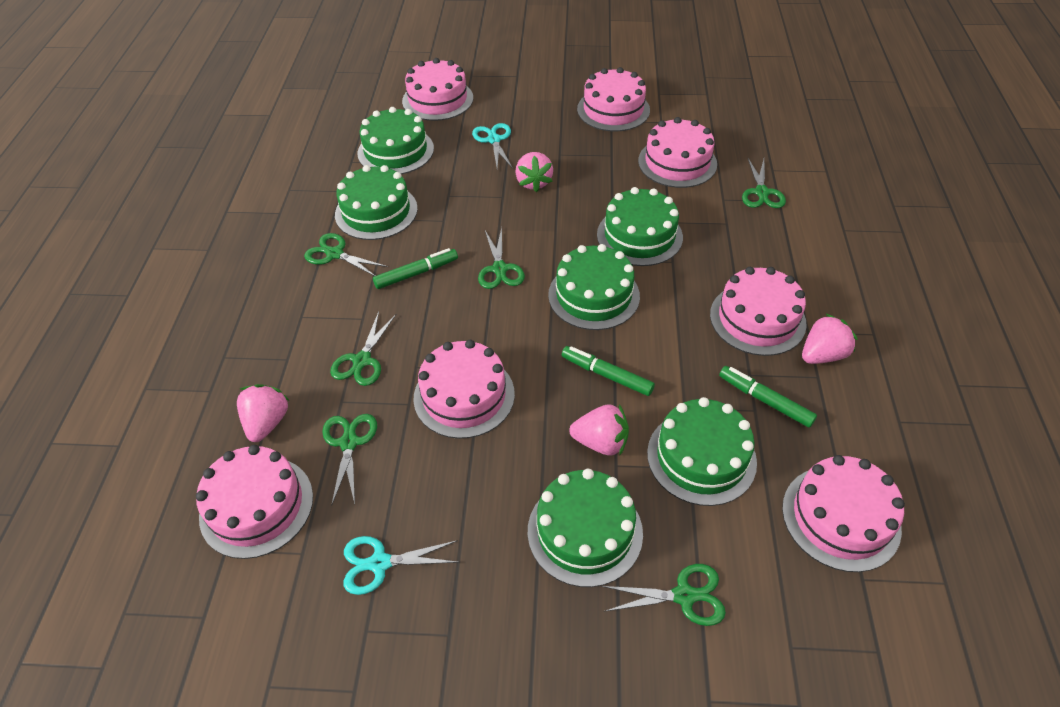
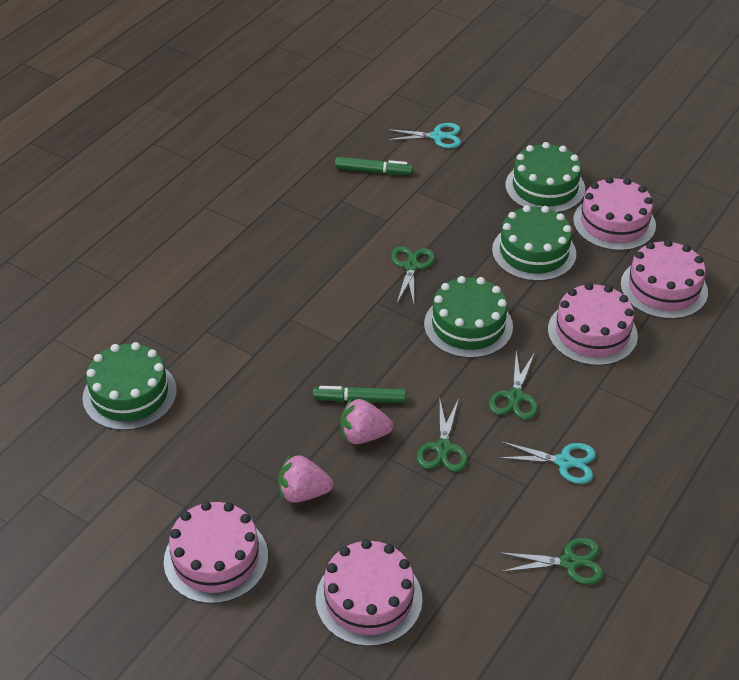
green cake: [335,165,418,240] [358,107,434,174] [528,469,643,587] [548,244,640,330] [597,187,683,266] [647,397,757,506] = 6 -> [83,342,177,430] [424,276,513,358] [492,205,576,281] [505,142,585,213] = 4
green marker: [373,248,458,289] [562,346,655,396] [719,366,817,428] = 3 -> [313,386,406,403] [335,157,413,175] = 2
green scissors: [304,233,388,276] [322,414,377,506] [330,312,396,386] [478,227,525,289] [601,564,726,626] [742,158,786,208] = 6 -> [391,246,435,304] [417,399,468,472] [489,351,538,420] [499,538,604,584] = 4
pink cake: [196,445,313,559] [402,58,473,121] [413,340,515,439] [577,67,650,132] [638,117,717,188] [710,267,807,356] [782,455,905,572] = 7 -> [164,501,268,604] [316,539,423,646] [548,283,638,366] [573,177,656,251] [621,240,708,319] = 5
pink strawberry: [237,384,290,442] [515,152,553,192] [569,404,629,455] [802,314,858,364] = 4 -> [278,454,333,503] [340,398,393,444] = 2

